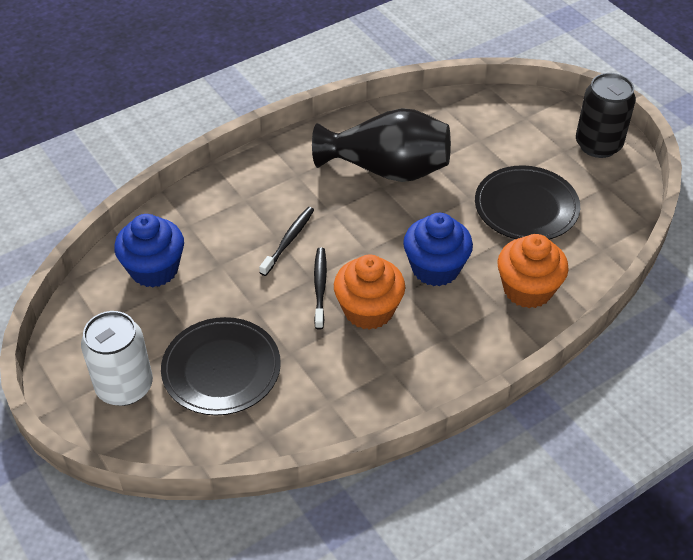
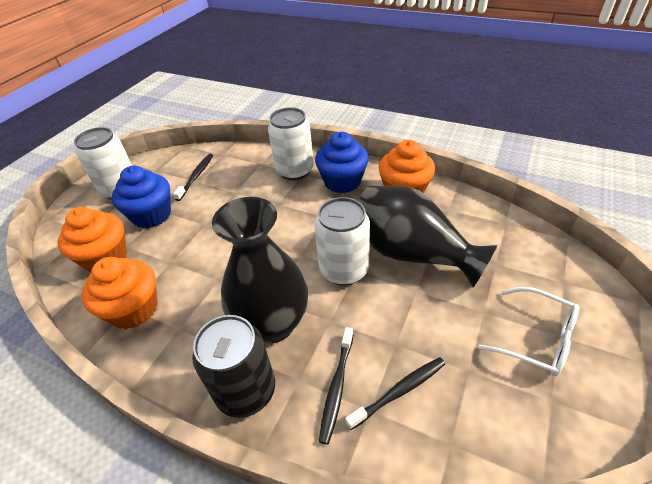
black plate: [161,317,281,415] [475,165,580,240] = 2 -> none = 0
black toothbrush: [259,207,314,276] [314,248,327,329] = 2 -> [173,154,213,201] [319,327,354,445] [345,357,445,430] = 3
black vase: [312,108,451,182] = 1 -> [212,197,308,344] [358,186,497,288] = 2
orange cupcake: [334,255,405,330] [498,234,569,308] = 2 -> [58,207,127,272] [82,257,158,329] [379,140,435,193] = 3
white can: [81,311,153,406] = 1 -> [74,127,132,200] [268,107,314,181] [314,197,370,285] = 3
white glasses: none = 0 -> [478,287,579,376] = 1

